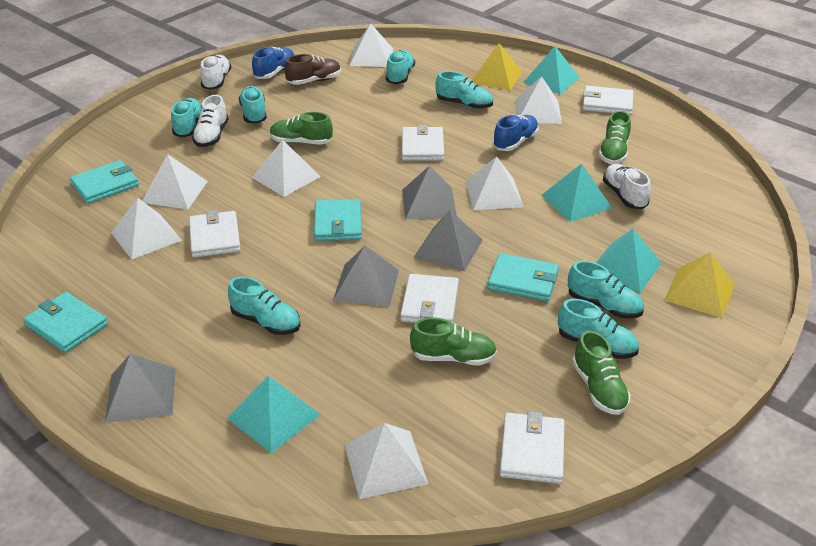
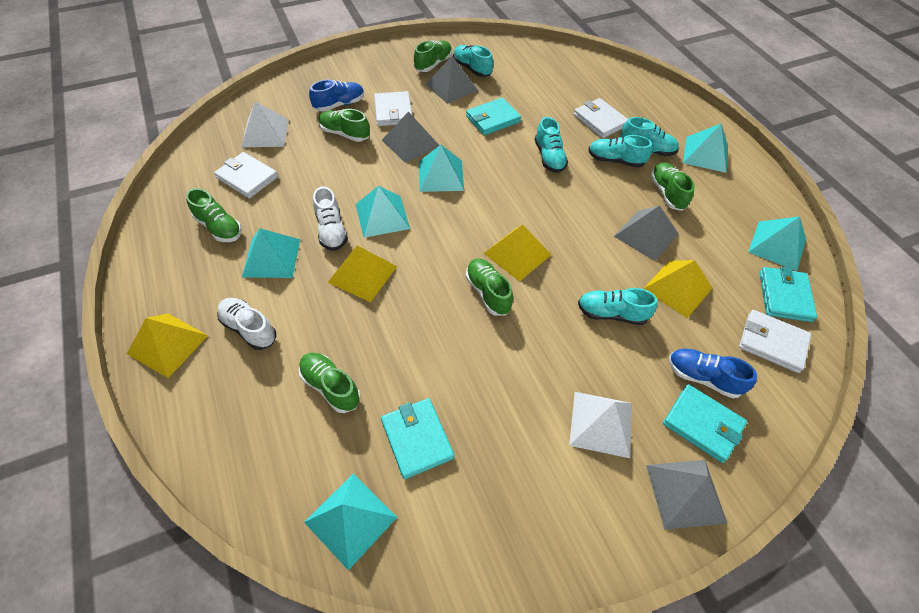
brown shoe: [284,54,341,85] = 1 -> none = 0
green shoe: [270,112,333,145] [410,318,497,366] [572,330,631,415] [599,111,631,164] = 4 -> [186,188,242,242] [299,353,360,413] [319,109,370,142] [414,40,452,72] [466,258,513,315] [650,162,695,211] = 6
turquoise pyramid: [227,376,321,453] [523,46,580,95] [541,164,612,222] [596,228,662,293] = 4 -> [242,228,300,278] [304,474,397,571] [356,186,410,238] [419,145,464,192] [683,124,728,173] [748,216,806,271] = 6
turquoise shoe: [171,98,202,137] [228,277,300,335] [239,86,267,124] [386,50,415,84] [435,71,493,109] [558,299,639,359] [568,261,644,319] = 7 -> [453,45,493,77] [535,117,568,173] [578,288,657,325] [588,135,652,168] [621,117,679,156] = 5
white pyramid: [111,198,182,260] [142,154,208,209] [252,140,321,197] [345,423,428,499] [349,24,393,67] [466,156,523,210] [515,76,562,124] = 7 -> [241,101,289,147] [569,392,632,458] = 2
white shoe: [192,95,229,147] [200,55,232,90] [603,164,651,209] = 3 -> [217,298,276,350] [313,186,348,251] = 2
white wallet: [189,210,241,258] [400,274,459,324] [402,125,444,161] [500,411,565,484] [583,86,633,115] = 5 -> [214,152,278,198] [374,91,412,126] [574,98,628,138] [739,310,811,373] = 4
yellow pyramid: [471,43,523,90] [664,252,735,318] = 2 -> [127,313,208,378] [327,246,397,302] [483,225,552,282] [643,260,713,318] = 4

